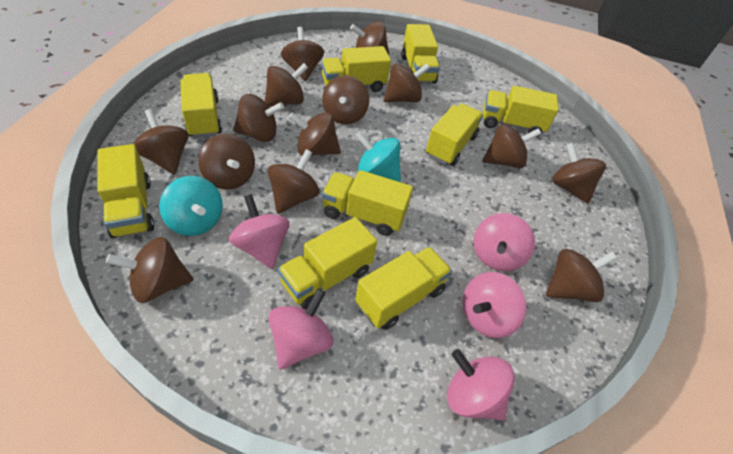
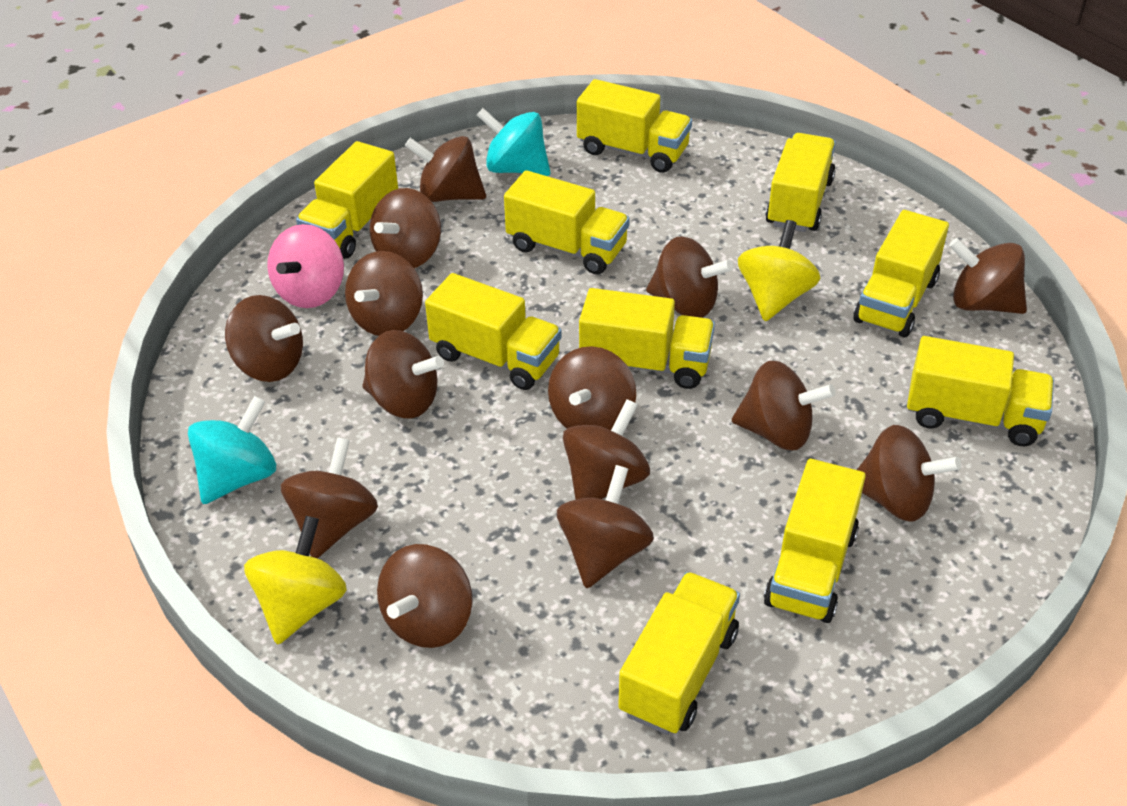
pink spinning top: [229,194,290,269] [268,289,333,370] [447,349,514,421] [463,272,526,338] [473,213,535,271] = 5 -> [267,224,344,308] = 1
yellow spinning top: none = 0 -> [244,516,347,645] [738,220,820,321] = 2
yellow truck: [97,144,154,238] [180,73,222,138] [278,217,377,309] [321,46,391,92] [322,170,413,236] [355,247,452,330] [401,24,440,84] [426,104,483,166] [483,86,559,137] = 9 -> [296,141,398,259] [425,273,562,390] [504,170,630,275] [577,79,692,173] [579,288,715,389] [618,572,740,735] [764,459,866,623] [766,133,836,232] [854,210,949,337] [907,336,1054,446] = 10

